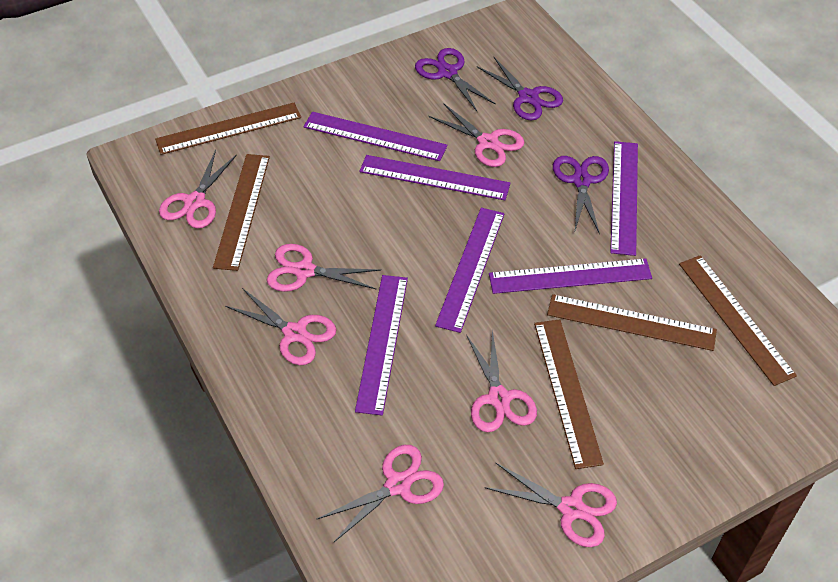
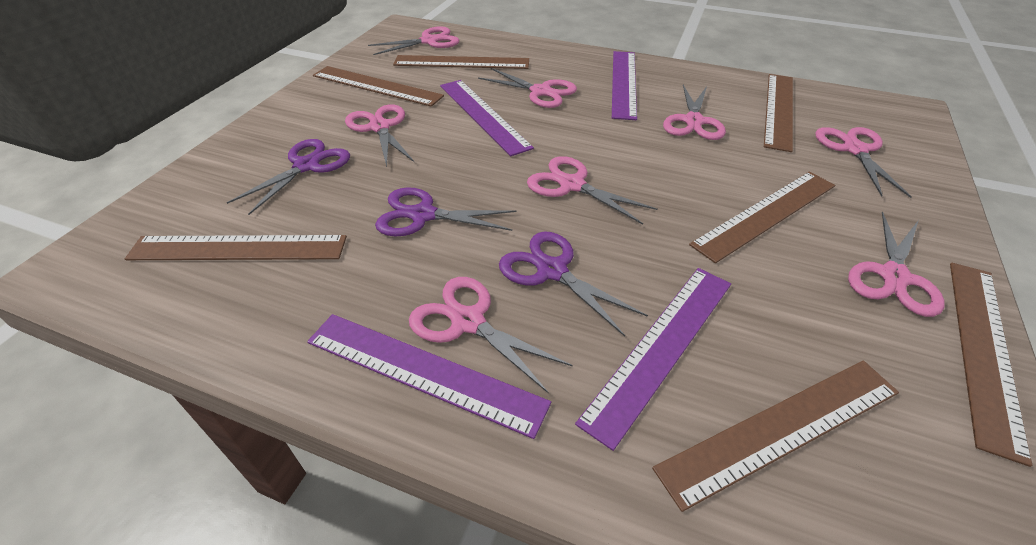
brown ruler: [155,103,301,155] [213,154,270,271] [534,319,604,469] [547,294,717,351] [679,255,797,386] = 5 -> [125,235,347,260] [313,66,444,107] [393,55,529,69] [652,360,899,512] [689,172,835,263] [764,74,793,152] [950,263,1032,467] = 7
pink scissors: [159,150,237,229] [225,288,337,365] [267,244,381,292] [317,445,444,543] [429,103,525,167] [466,329,537,432] [484,463,617,547] = 7 -> [345,104,415,167] [368,26,459,55] [409,277,573,394] [478,68,577,108] [527,156,658,225] [663,85,726,140] [815,127,912,198] [848,211,945,317] = 8
purple ruler: [303,112,448,161] [355,275,408,415] [359,155,511,200] [435,208,505,333] [489,258,652,294] [610,141,638,256] = 6 -> [307,314,551,439] [440,80,534,156] [575,268,731,451] [612,51,637,120] = 4

